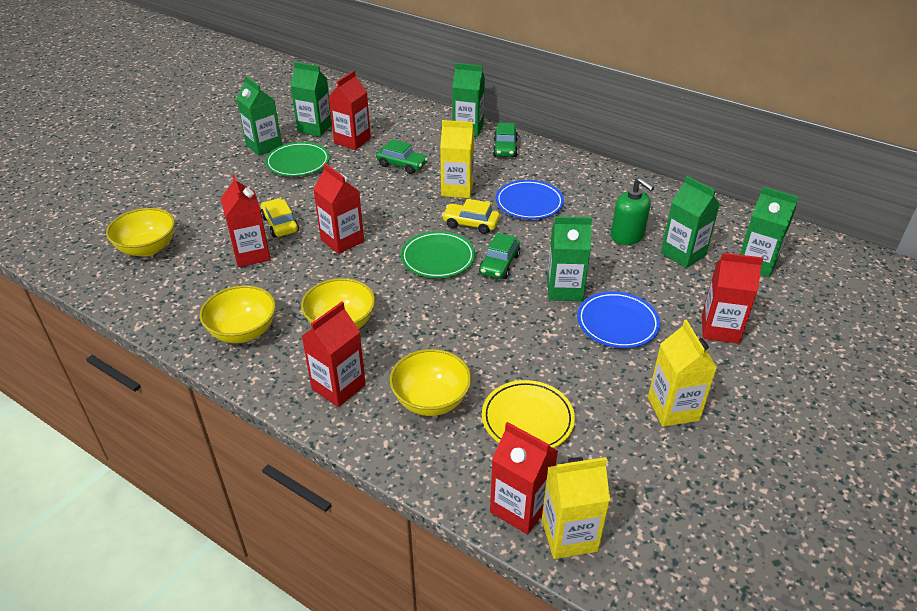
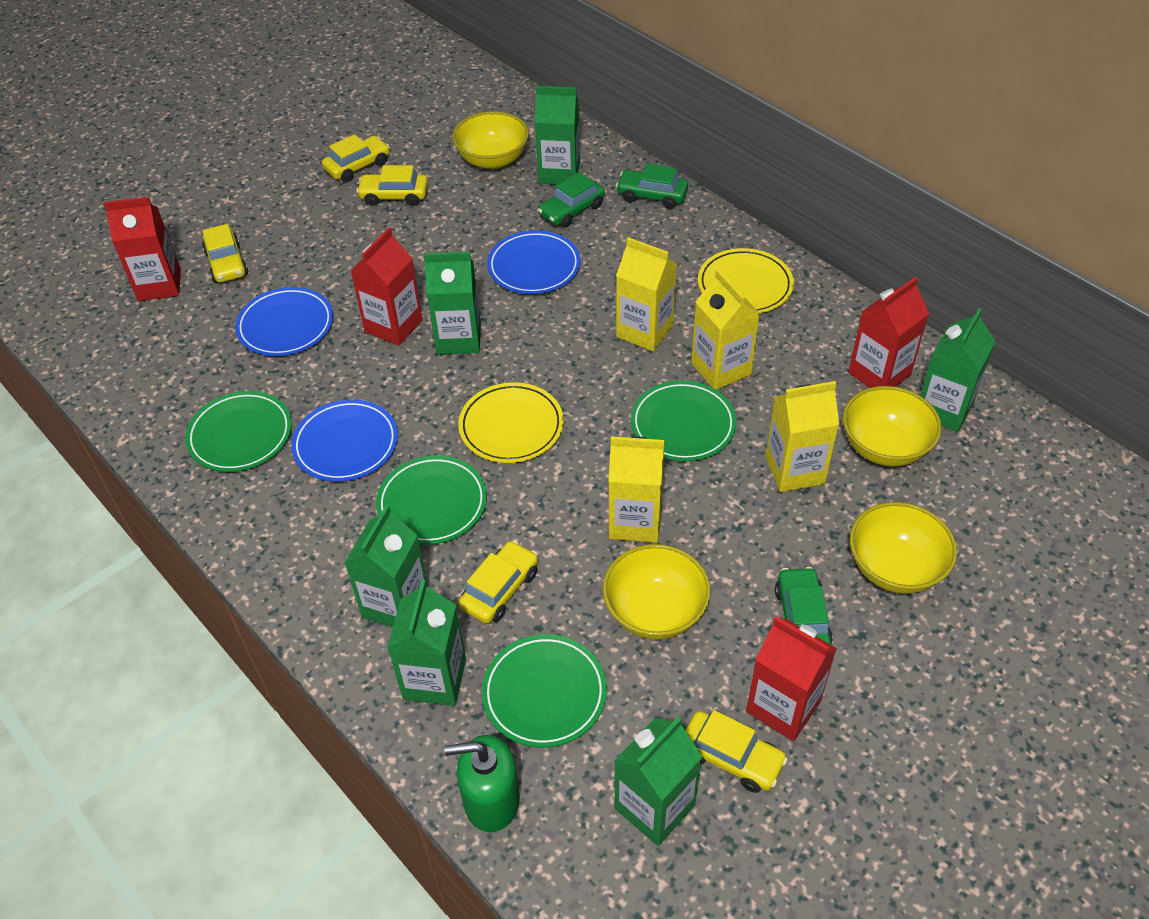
blue plate: [496,180,564,219] [577,292,660,348] = 2 -> [235,287,333,356] [291,399,398,482] [487,230,581,294] = 3
green plate: [265,142,330,176] [401,231,475,278] = 2 -> [185,391,292,472] [376,455,487,545] [482,634,607,748] [631,381,737,461] = 4
red carton: [221,175,271,267] [302,302,366,407] [313,163,364,254] [328,70,371,150] [490,422,558,535] [702,253,763,344] = 6 -> [103,197,181,301] [351,228,423,346] [746,616,837,741] [849,277,929,388] = 4
yellow car: [261,198,299,237] [442,199,500,234] = 2 -> [202,224,248,283] [322,134,390,182] [356,165,428,206] [459,540,538,624] [685,710,788,793] = 5
yellow carton: [440,120,474,198] [542,457,610,559] [648,320,717,427] = 3 -> [608,436,665,543] [616,237,677,351] [691,269,760,390] [766,381,839,492] = 4
yellow plate: [482,380,575,448] = 1 -> [458,382,564,463] [698,248,794,313] = 2

